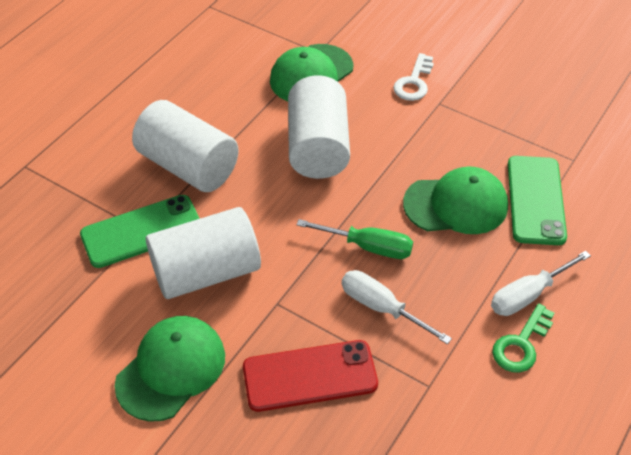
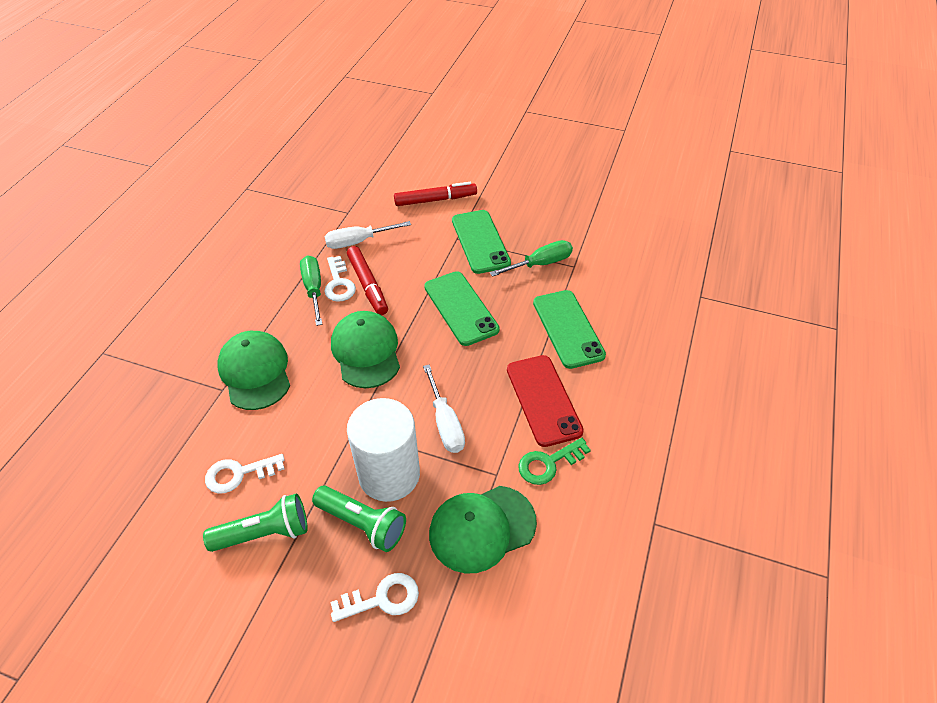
green flashlight: none = 0 -> [203,493,308,552] [312,485,406,552] = 2
green phone: [80,195,200,268] [508,156,567,245] = 2 -> [424,271,500,346] [452,210,511,274] [533,290,606,369] = 3
green screwdriver: [296,219,413,259] = 1 -> [300,255,323,326] [490,240,573,277] = 2
red marker: none = 0 -> [347,246,388,315] [394,182,477,206] = 2
white cylinder: [132,100,239,192] [146,207,261,299] [288,75,350,179] = 3 -> [347,398,420,502] = 1
white key: [393,53,434,101] = 1 -> [205,454,285,493] [324,256,356,302] [331,573,419,622] = 3

